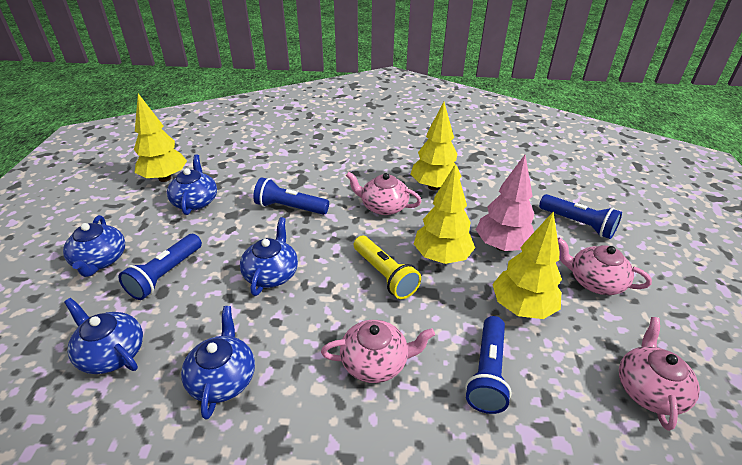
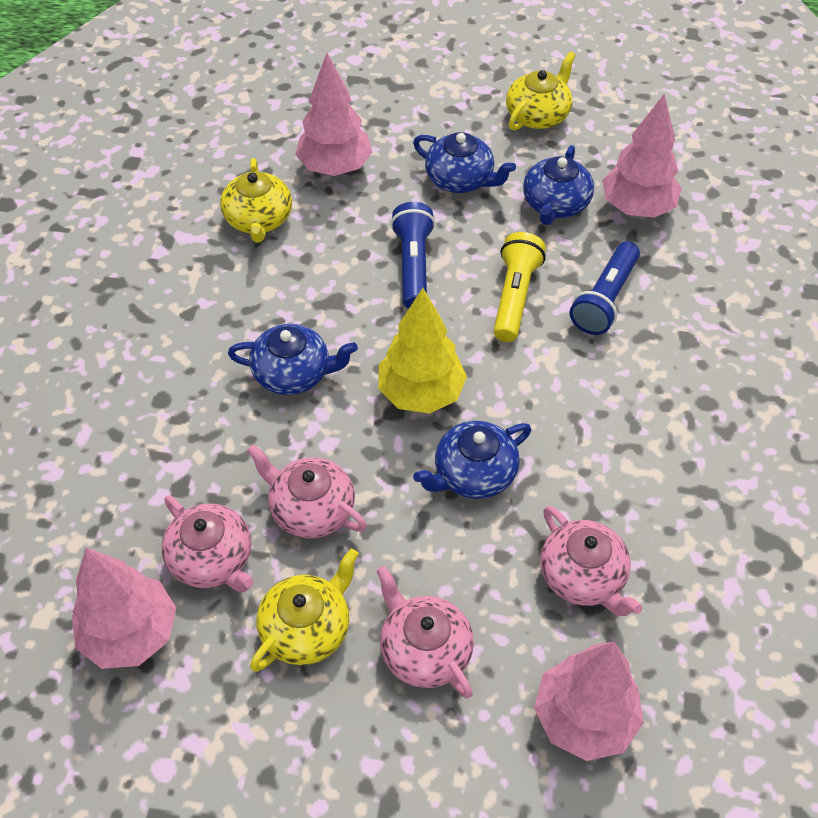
blue flashlight: [118,234,202,300] [253,177,329,215] [465,316,512,414] [539,194,622,239] = 4 -> [391,202,435,309] [569,241,640,335] = 2
blue teapot: [63,215,125,277] [64,298,143,374] [167,154,217,215] [181,306,255,419] [240,217,298,296] = 5 -> [228,324,358,395] [413,132,516,193] [413,421,531,499] [523,145,594,225] = 4
pink tree: [476,155,535,251] = 1 -> [72,548,176,669] [295,53,372,176] [534,641,644,761] [602,94,682,218] = 4
yellow teapot: none = 0 -> [220,158,292,243] [250,548,359,672] [506,52,576,131] = 3
yellow tree: [134,93,187,182] [410,102,462,191] [414,164,475,264] [492,212,562,319] = 4 -> [378,288,467,414] = 1

